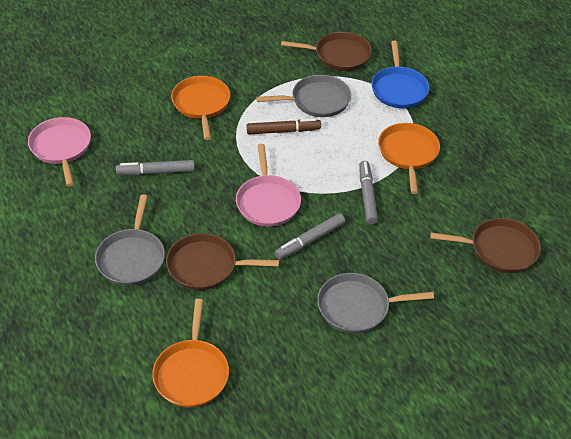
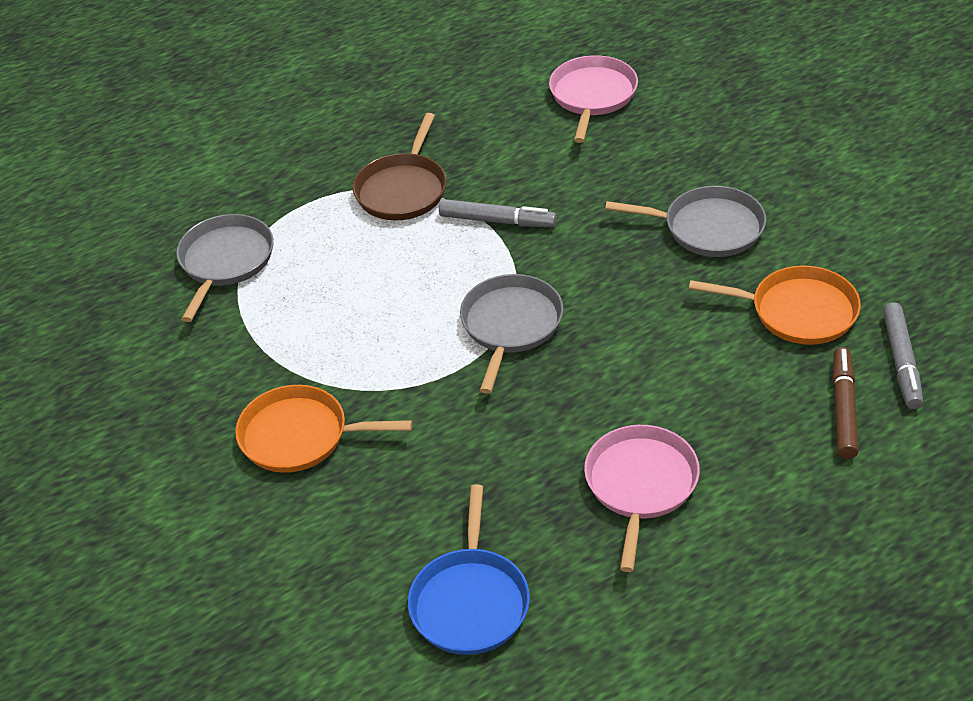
brown pan: [166,233,279,290] [281,32,372,71] [430,218,541,273] = 3 -> [353,113,447,220] = 1
grey marker: [116,160,195,175] [275,213,345,260] [359,161,378,225] = 3 -> [439,199,557,227] [883,302,923,409] = 2
orange pan: [152,299,229,408] [171,76,230,140] [378,123,440,194] = 3 -> [235,385,412,473] [689,265,861,345] = 2

